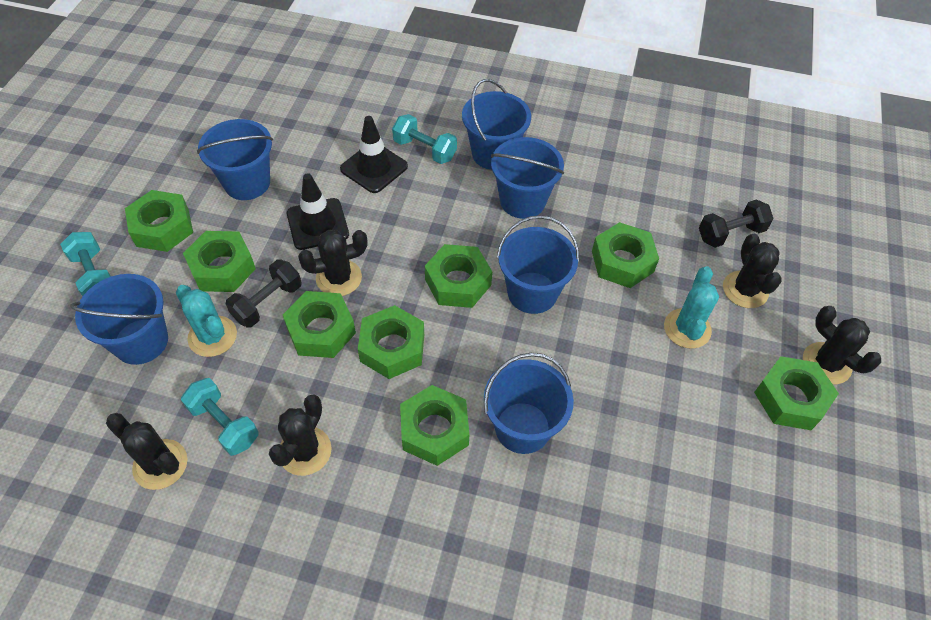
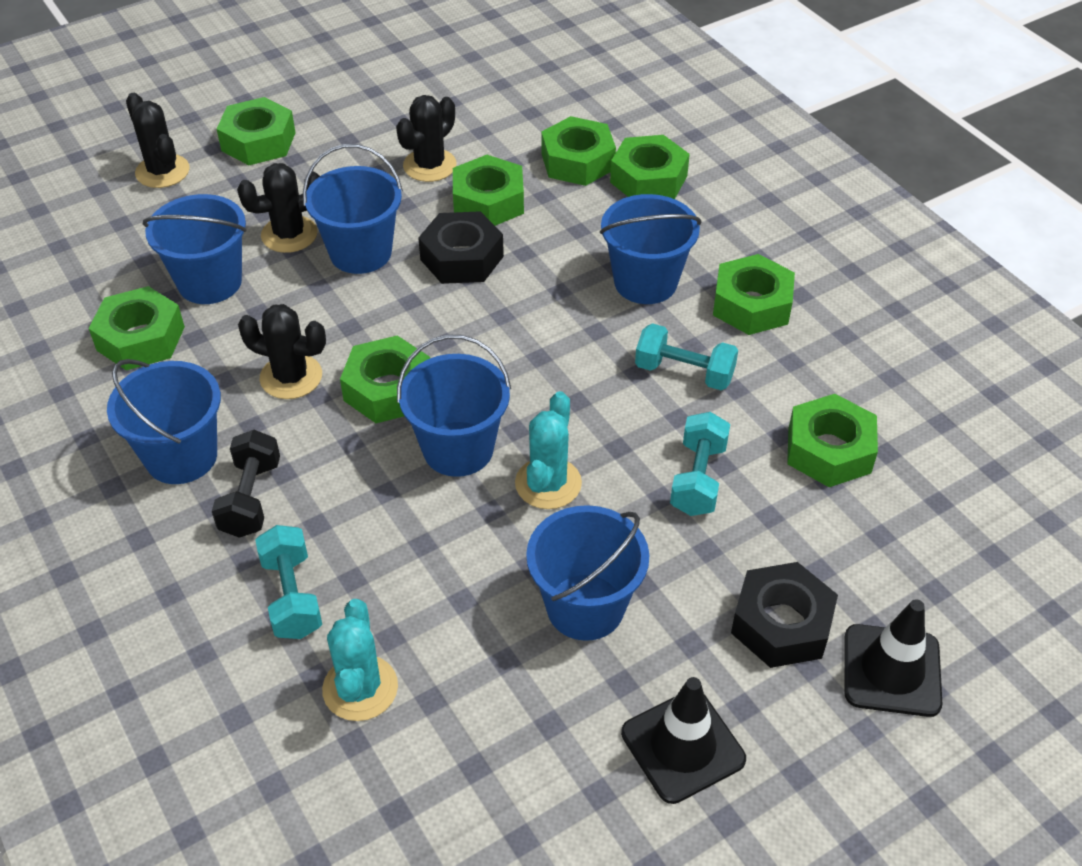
black cactus: [106,413,187,490] [269,394,332,476] [298,230,367,296] [723,234,781,308] [803,306,881,384] = 5 -> [126,93,190,188] [237,163,320,253] [238,304,326,399] [396,95,456,182] = 4
black dumbbell: [226,259,302,328] [699,199,774,248] = 2 -> [212,430,280,538] = 1
black nut: none = 0 -> [418,211,504,284] [731,562,838,668] = 2

